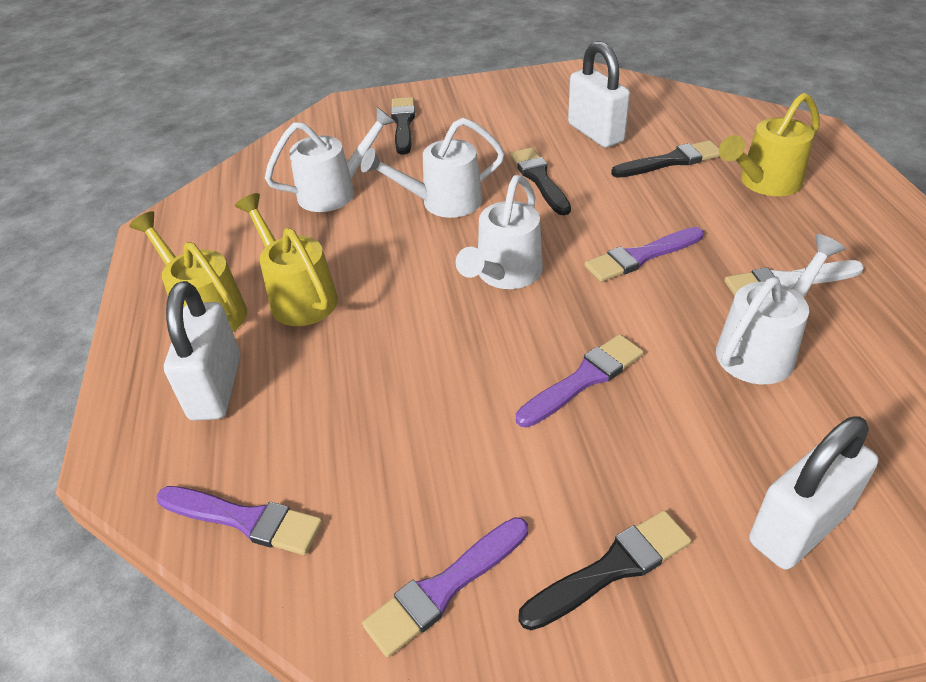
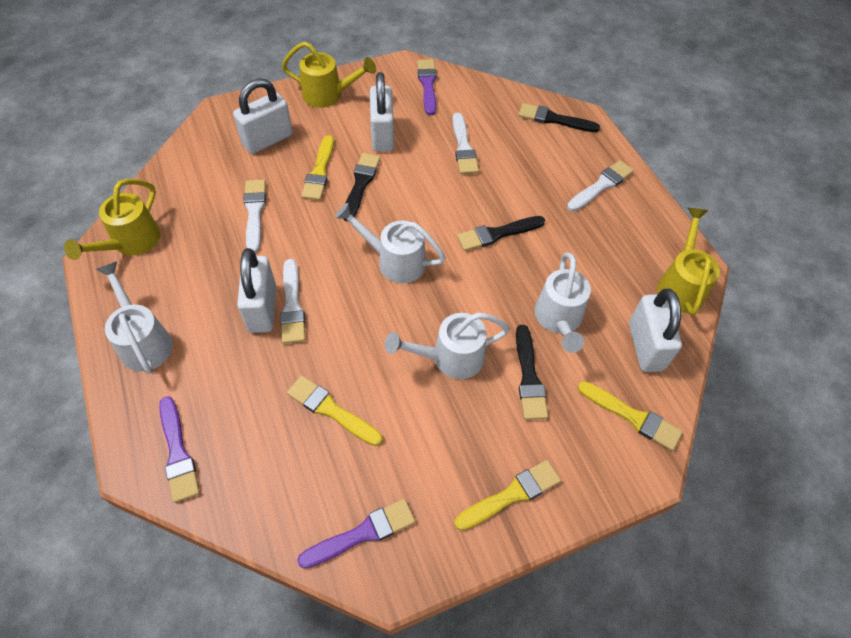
purple brush: [156,486,323,555] [362,517,528,658] [516,334,644,428] [585,227,704,282] = 4 -> [159,396,200,503] [297,499,415,569] [417,59,436,115] = 3
white brush: [724,260,864,296] = 1 -> [243,180,266,253] [280,259,305,344] [452,112,479,174] [567,160,634,211] = 4
white padlock: [164,281,241,421] [568,41,630,148] [749,417,879,570] = 3 -> [233,78,293,154] [237,248,276,333] [370,72,394,152] [629,289,682,372] = 4
yellow brush: none = 0 -> [287,375,382,446] [301,135,334,200] [454,460,561,531] [578,381,683,451] = 4

